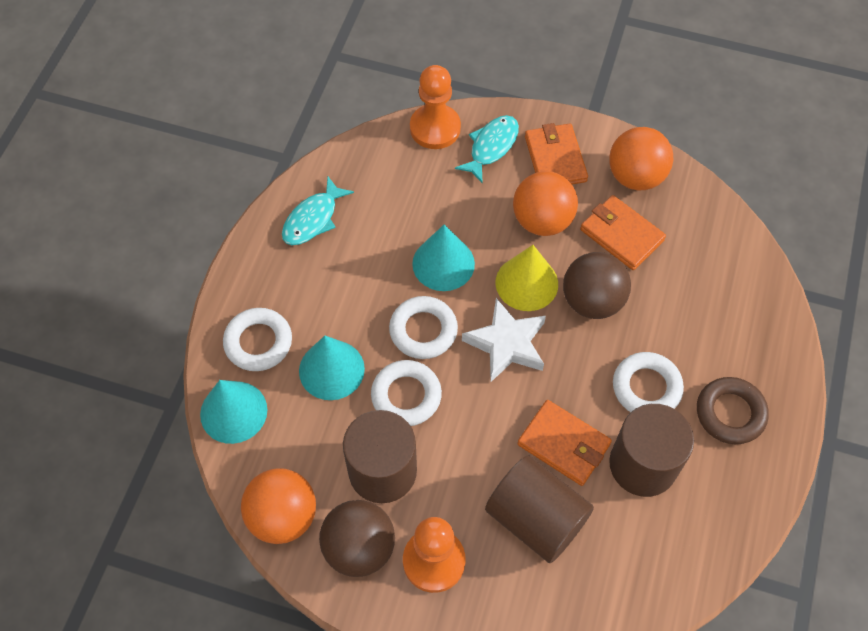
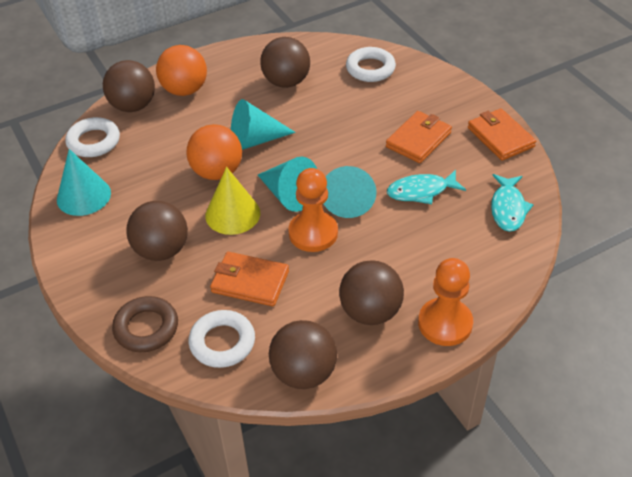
brown ball: [319,500,395,577] [563,252,631,319] = 2 -> [103,60,155,112] [126,201,188,261] [260,37,310,88] [269,320,337,389] [339,260,404,325] = 5
brown cylinder: [343,410,417,503] [485,455,594,563] [609,404,694,497] = 3 -> none = 0
orange ball: [241,468,316,544] [513,171,578,236] [609,127,673,190] = 3 -> [156,45,207,96] [186,124,242,180] = 2
turquoise cone: [200,380,267,444] [299,336,365,400] [412,224,475,291] = 3 -> [57,149,111,216] [231,99,296,150] [258,157,317,212] [324,166,376,218] = 4
white ring: [223,308,292,371] [371,360,442,426] [389,296,458,359] [613,352,684,412] = 4 -> [65,117,120,157] [188,310,255,368] [346,47,396,82] = 3
white star: [462,298,546,382] = 1 -> none = 0

